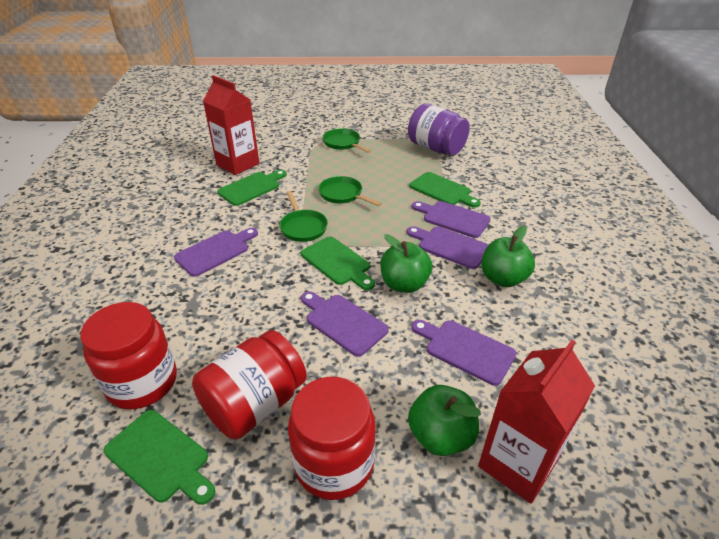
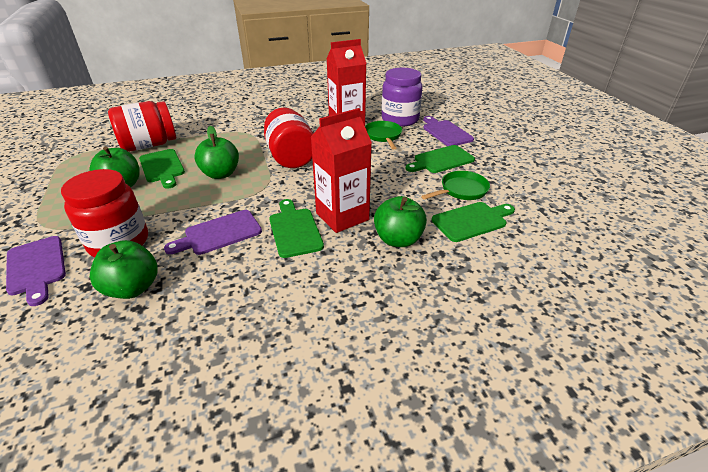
green apple: [380,234,432,293] [408,385,481,456] [481,226,535,287] = 3 -> [89,146,140,187] [90,240,158,299] [194,126,239,179] [374,196,427,247] = 4
green pan: [279,191,328,242] [318,176,382,206] [322,128,371,153] = 3 -> [365,121,402,150] [421,171,490,200] = 2
purple cutting board: [174,228,258,277] [301,291,389,357] [407,226,489,269] [411,320,516,386] [412,201,491,238] = 5 -> [6,236,66,306] [164,210,262,255] [423,116,474,146] = 3

